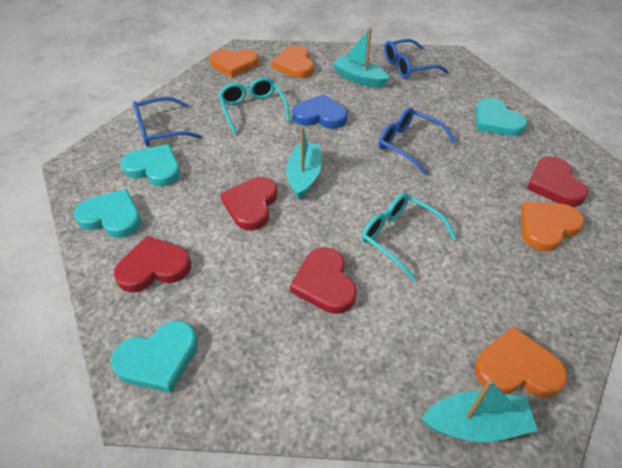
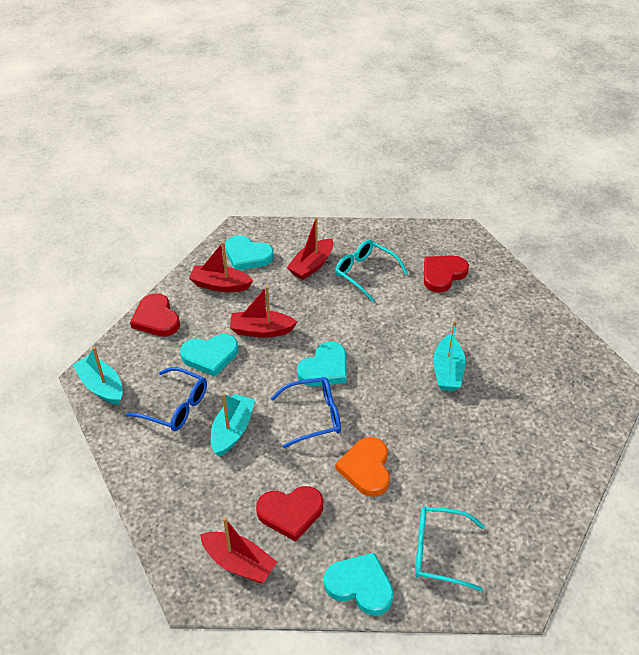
blue glasses: [133,97,202,147] [379,108,456,175] [384,39,448,78] = 3 -> [126,367,207,431] [271,377,341,448] = 2
blue heart: [292,94,348,129] = 1 -> none = 0
orange heart: [209,49,259,78] [272,45,314,78] [475,327,567,398] [521,201,584,252] = 4 -> [336,437,390,497] = 1
red boat: none = 0 -> [189,241,253,292] [200,517,277,583] [230,286,297,338] [287,217,333,280] = 4
red heart: [114,236,191,292] [221,177,277,230] [290,247,357,314] [527,157,588,207] = 4 -> [130,293,180,337] [256,486,323,542] [424,256,469,293] = 3

